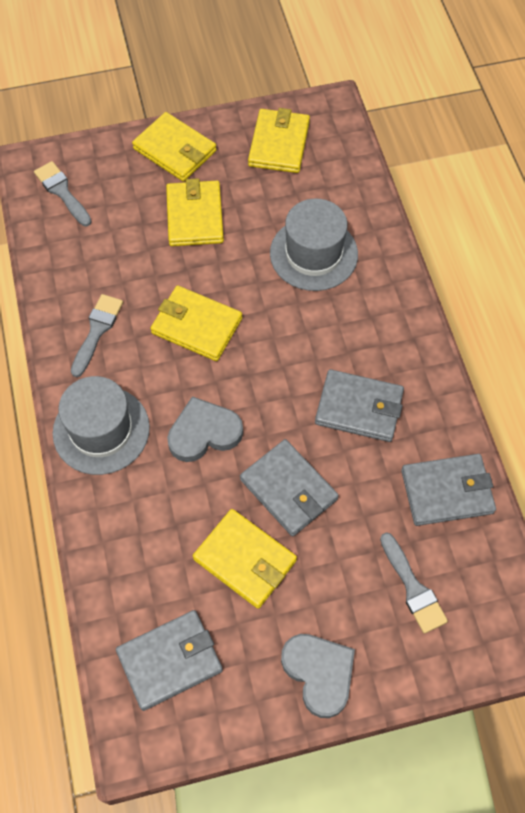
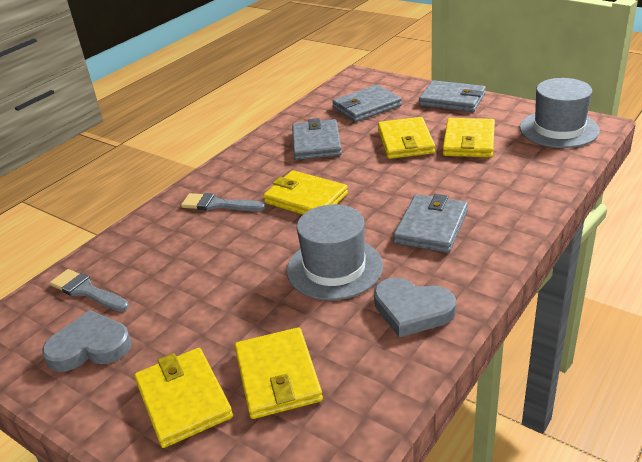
grey brush: [34,161,92,226] [71,294,123,377] [380,532,448,634] = 3 -> [50,269,129,312] [181,193,266,211] = 2

